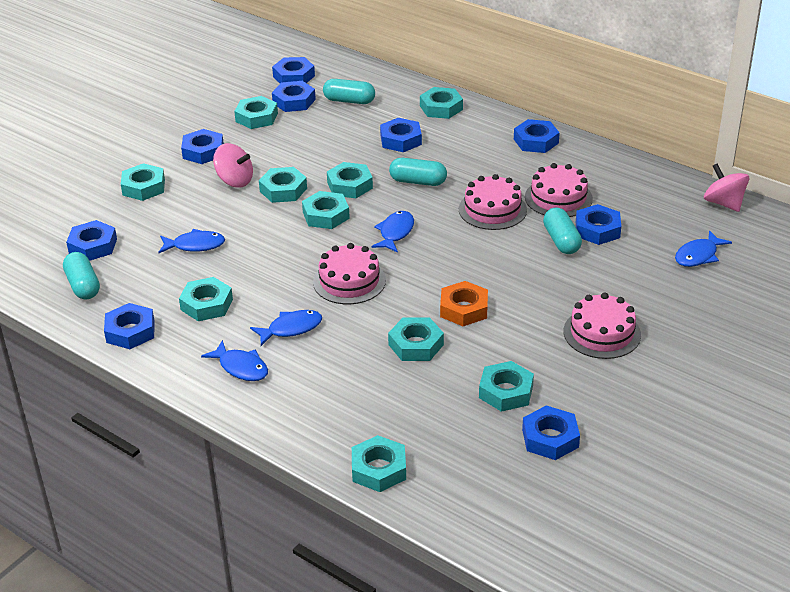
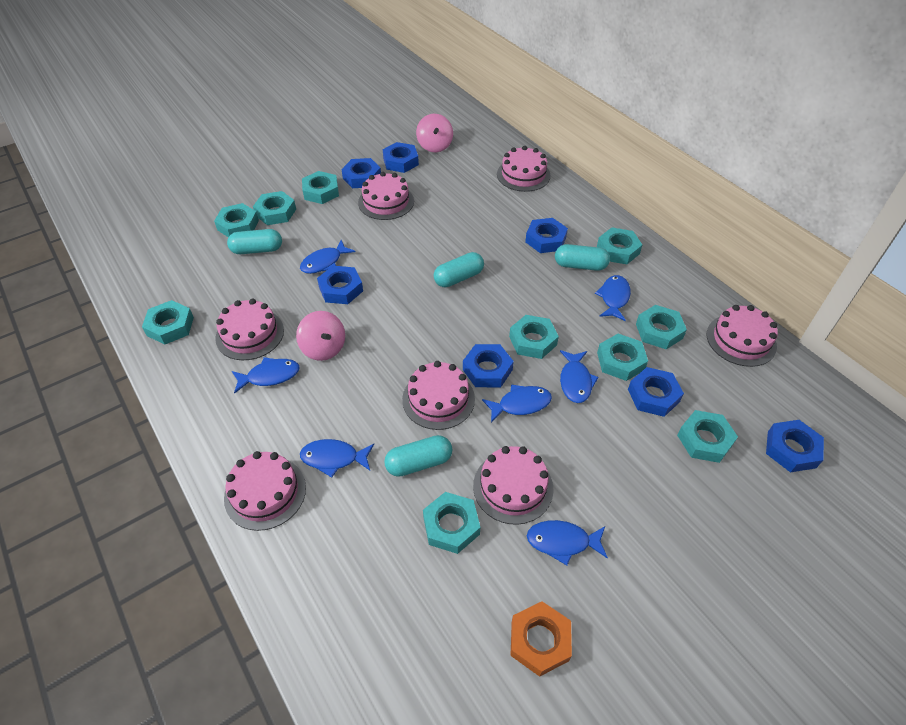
blue fish: [159,229,225,253] [201,340,268,381] [250,310,322,346] [371,211,414,253] [675,230,732,267] = 5 -> [232,357,300,394] [300,240,355,274] [300,439,374,478] [482,384,552,423] [527,520,608,565] [560,350,599,403] [595,275,631,321] = 7
blue nut: [66,220,117,261] [104,303,155,349] [181,129,224,164] [272,57,315,83] [272,81,316,112] [380,118,422,152] [514,119,560,153] [522,405,580,460] [576,204,621,245] = 9 -> [317,266,363,304] [341,158,381,188] [383,142,419,173] [463,344,514,387] [525,218,568,253] [628,367,684,417] [766,420,824,472] = 7
pink cake: [313,243,386,304] [459,174,527,230] [525,163,593,217] [563,293,641,359] = 4 -> [215,299,284,360] [224,451,306,531] [358,172,414,220] [402,361,475,430] [473,446,554,525] [497,146,551,192] [707,305,778,367] = 7

